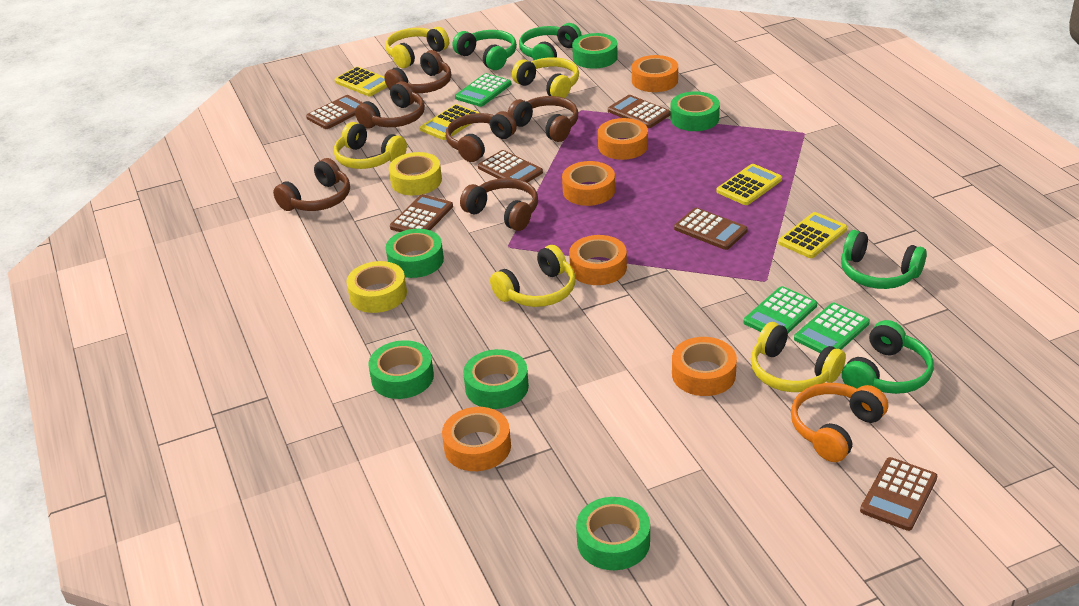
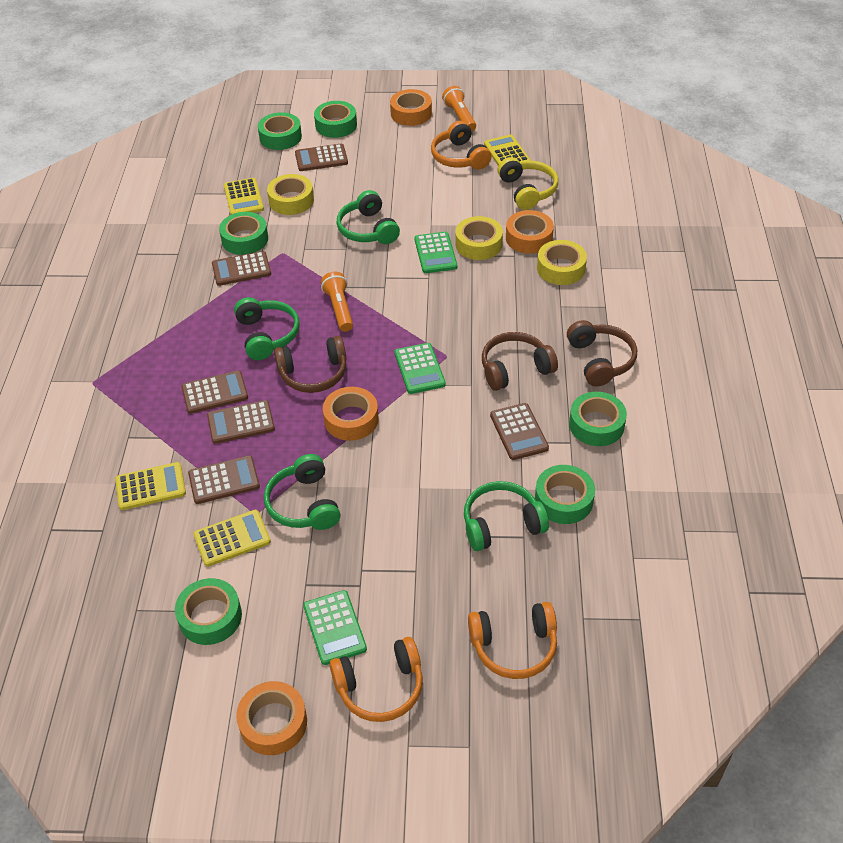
brown headphones: [273,158,350,211] [355,81,425,129] [384,50,451,93] [446,111,517,162] [460,178,538,231] [508,96,578,142] = 6 -> [274,336,346,393] [482,332,558,391] [567,320,637,387] = 3
orange flashlight: none = 0 -> [321,272,353,332] [442,86,476,132] = 2
orange headphones: [791,383,888,462] = 1 -> [330,637,423,722] [431,121,491,170] [468,602,557,679] = 3
orange tape: [442,407,511,471] [562,161,615,206] [569,235,627,285] [598,118,648,160] [632,55,678,92] [672,337,737,396] = 6 -> [236,681,307,755] [323,387,379,441] [390,89,432,126] [506,210,554,254] = 4
yellow headphones: [334,122,407,169] [385,27,449,68] [490,245,575,307] [512,57,579,98] [751,322,846,392] = 5 -> [498,157,558,210] = 1
yellow tape: [346,261,407,313] [389,152,442,195] = 2 -> [267,174,314,215] [456,216,503,260] [537,240,587,285] = 3

